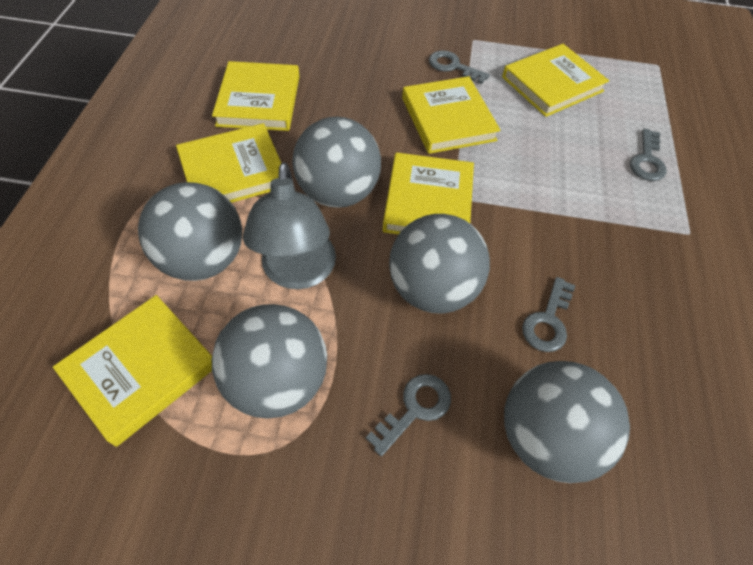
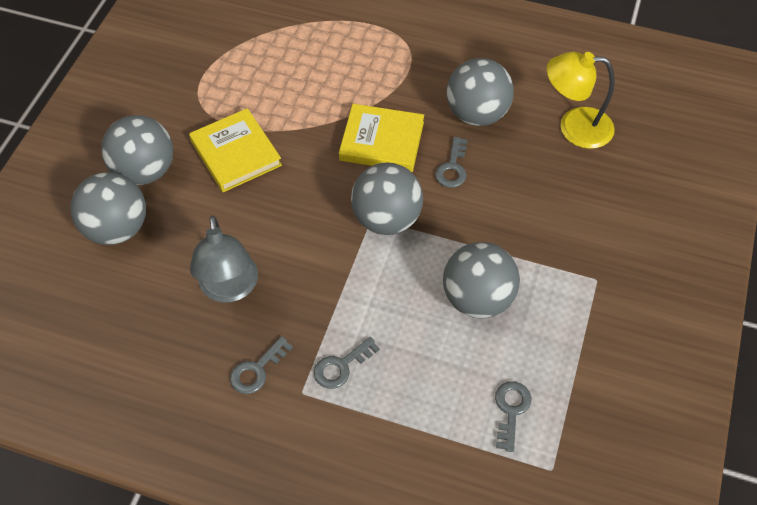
yellow book: [53,295,212,447] [176,123,281,203] [212,61,300,131] [383,152,474,234] [402,76,501,154] [502,44,609,117] = 6 -> [189,108,282,192] [339,104,424,172] = 2
yellow lamp: none = 0 -> [547,51,615,149] = 1

